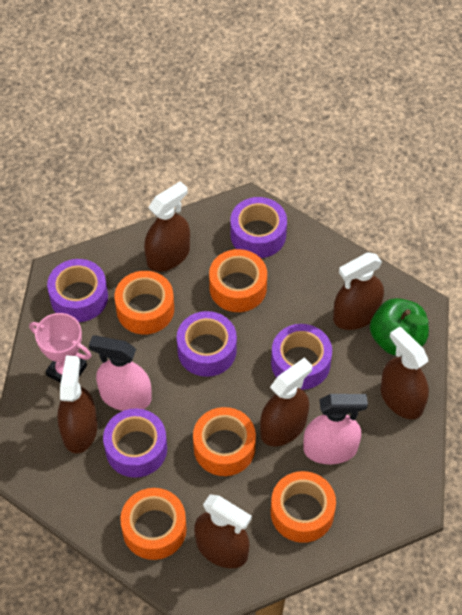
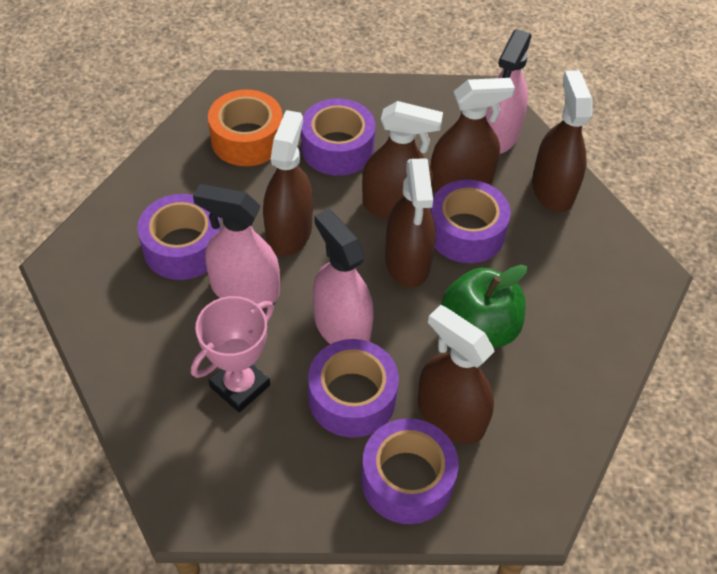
orange tape: [114,271,174,334] [120,488,187,560] [193,407,256,476] [209,249,267,312] [271,471,336,543] = 5 -> [208,90,283,166] = 1
pink spray bottle: [89,335,152,411] [303,394,368,464] = 2 -> [193,184,280,304] [313,209,374,344] [486,29,532,154] = 3

